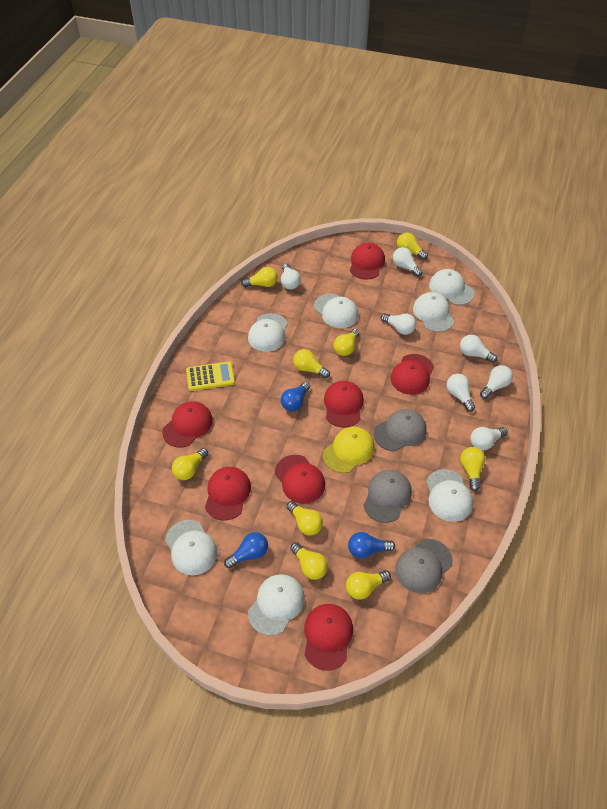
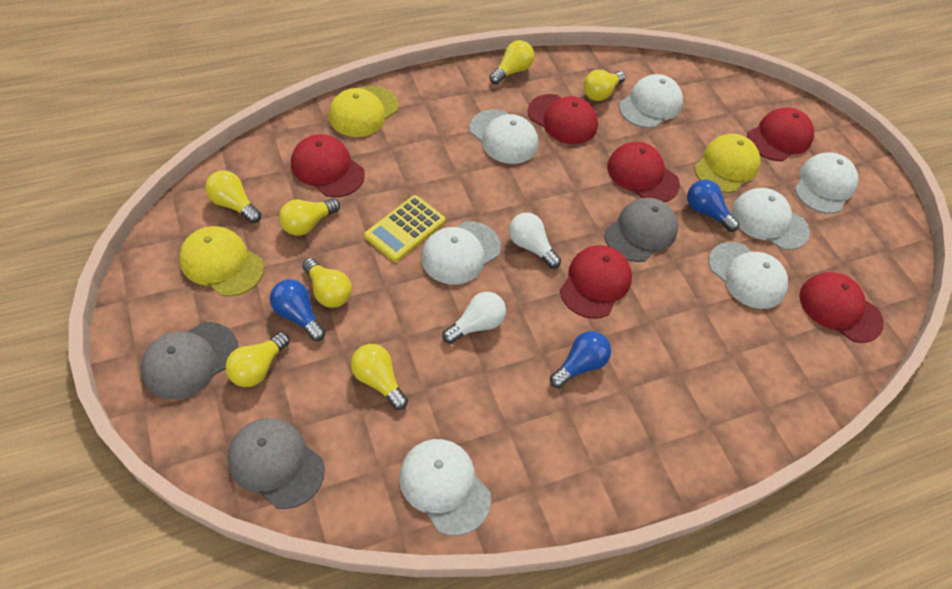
red cap: [162,401,213,448] [205,467,251,521] [275,455,325,504] [304,604,353,671] [324,381,364,428] [350,243,385,280] [391,354,434,395] = 7 -> [291,134,365,197] [528,94,598,144] [560,245,632,319] [607,142,680,202] [747,107,814,161] [799,272,884,343] = 6
white light bulb: [281,264,301,290] [381,313,416,335] [393,247,422,277] [446,374,475,412] [460,335,497,363] [470,427,508,451] [480,365,513,399] = 7 -> [442,292,506,344] [509,213,561,269] = 2
yellow cap: [323,427,375,473] = 1 -> [179,226,264,297] [328,86,399,137] [694,134,760,193] = 3
yellow light bulb: [172,448,208,480] [241,267,278,287] [287,501,323,535] [290,542,328,580] [293,349,330,378] [334,329,359,356] [346,571,391,600] [397,233,428,260] [460,447,485,491] = 9 -> [205,170,261,223] [225,332,290,387] [279,198,340,236] [302,258,352,308] [351,344,408,410] [490,40,534,85] [583,70,626,101] = 7

